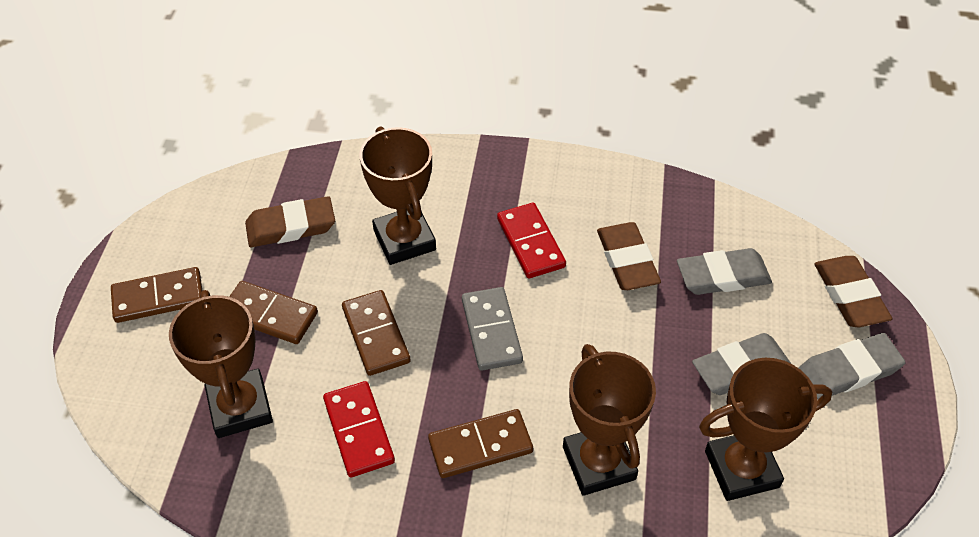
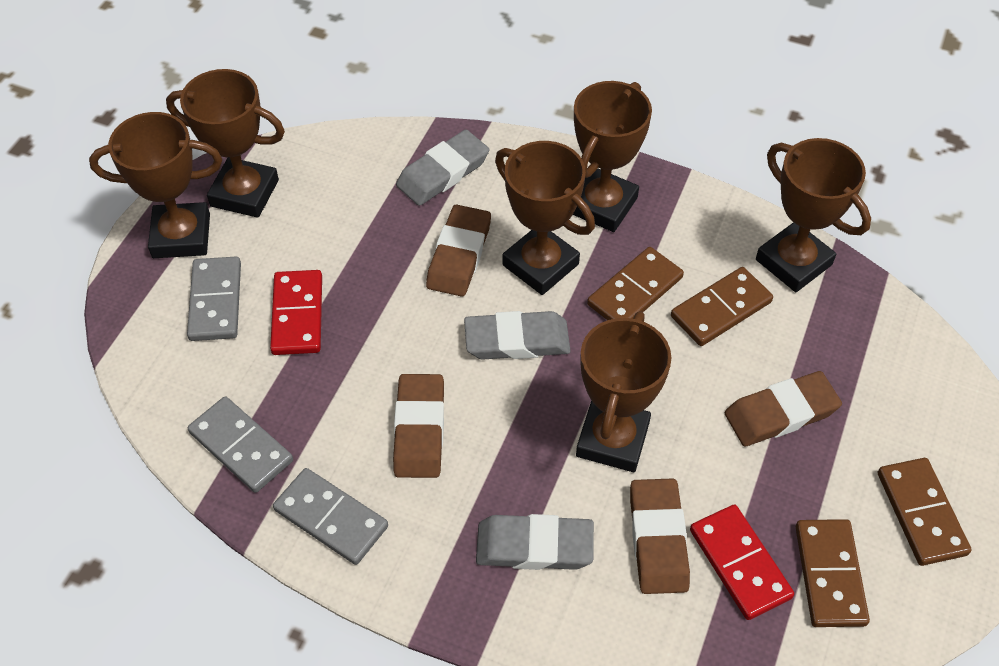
brown eraser: [245,196,335,247] [597,222,661,290] [814,256,892,327] = 3 -> [393,374,444,478] [426,205,491,297] [630,478,690,594] [725,371,842,446] = 4
brown trophy: [169,290,273,438] [360,126,436,265] [563,344,656,496] [699,358,832,501] = 4 -> [89,112,222,258] [166,69,285,218] [495,141,595,295] [573,81,652,232] [576,311,671,472] [756,138,871,292] = 6
grey domino: [462,287,523,370] = 1 -> [187,257,241,341] [188,396,293,493] [273,468,388,565] = 3

